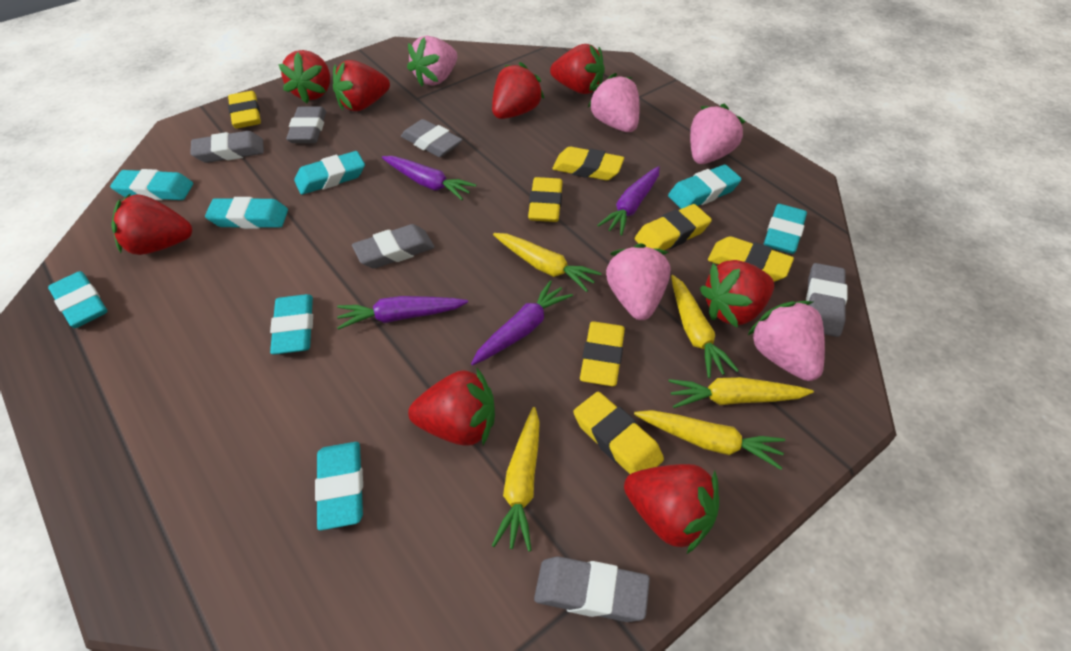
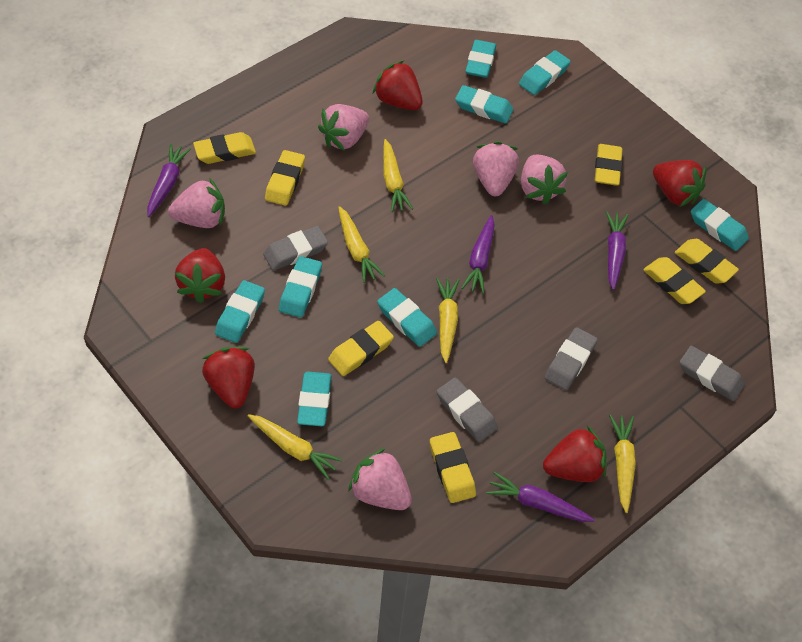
grey eraser: [190,131,264,163] [286,106,326,143] [352,224,434,269] [401,119,463,157] [534,556,650,622] [806,263,847,337] = 6 -> [263,226,328,271] [437,377,498,442] [545,327,598,390] [680,346,745,401] = 4
red strawberry: [111,194,192,255] [278,50,330,104] [333,60,390,111] [408,367,495,446] [492,62,544,119] [550,44,605,94] [624,464,719,554] [700,260,774,328] = 8 -> [175,248,225,303] [202,347,255,408] [373,60,423,110] [543,426,607,482] [653,160,706,207] = 5

